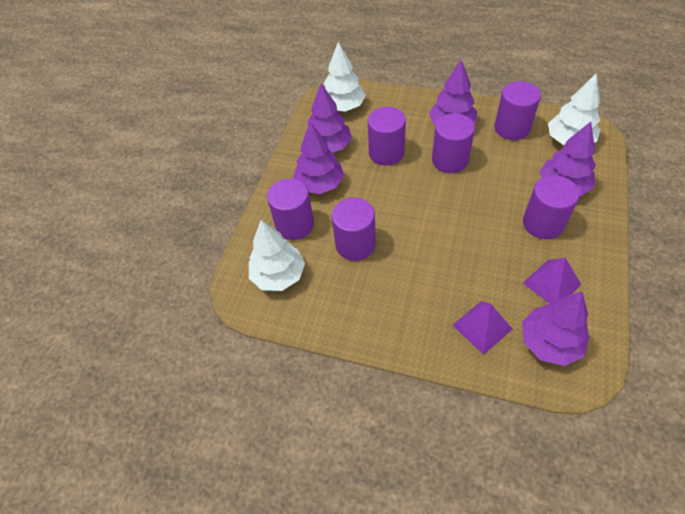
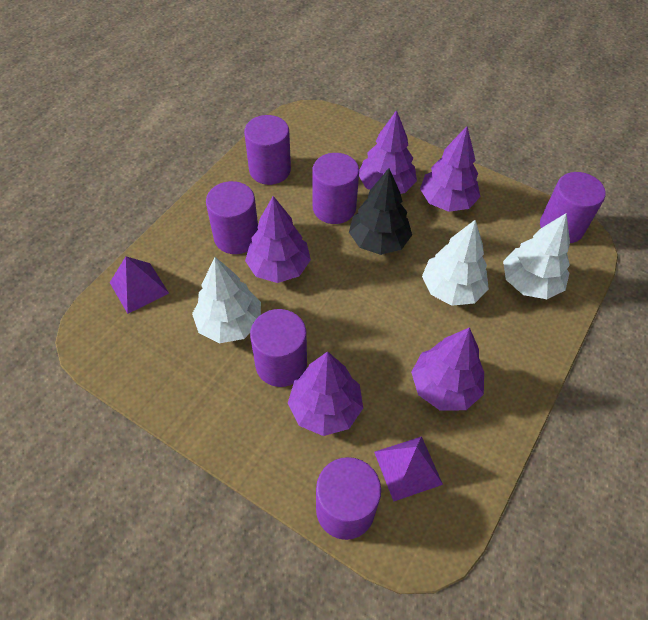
black tree: none = 0 -> [349,168,412,255] = 1

